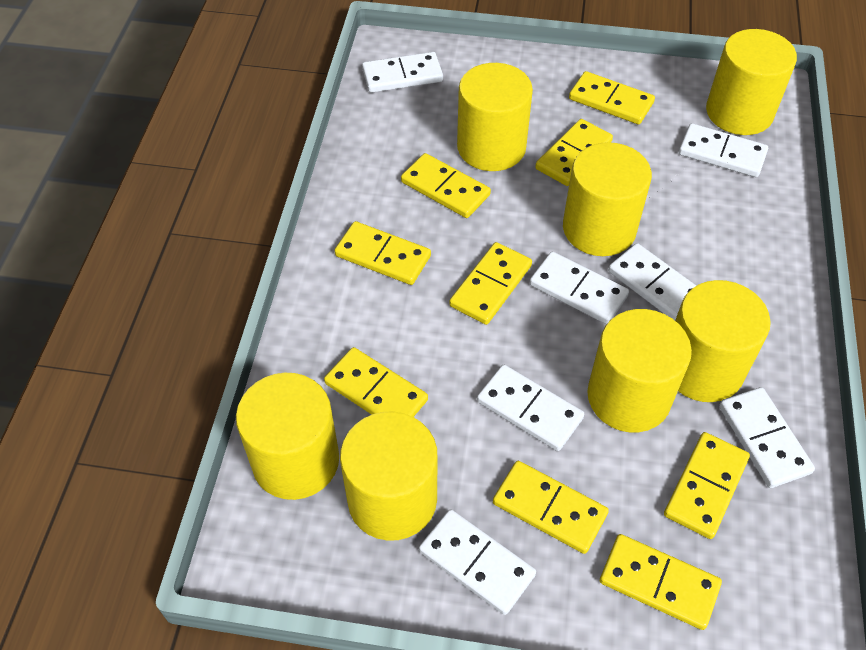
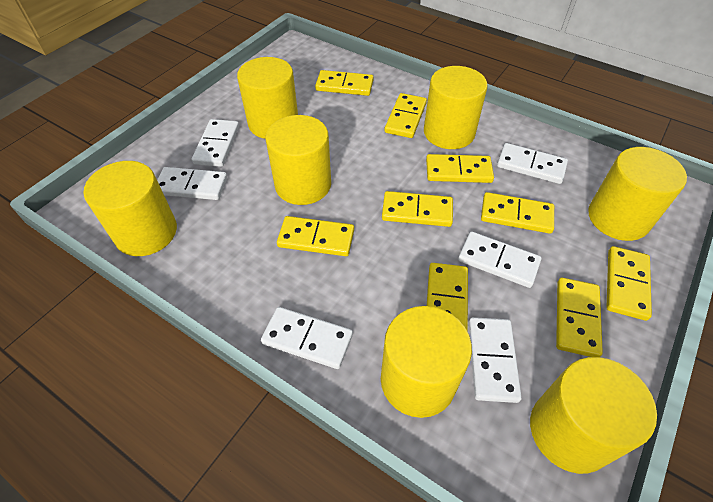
white domino: [362,52,443,93] [419,509,536,615] [477,365,584,451] [530,252,629,324] [608,243,696,320] [679,123,768,177] [719,387,815,488] = 7 -> [157,167,227,200] [192,119,239,167] [261,307,353,369] [458,232,541,288] [469,317,522,403] [497,143,568,184] = 6

